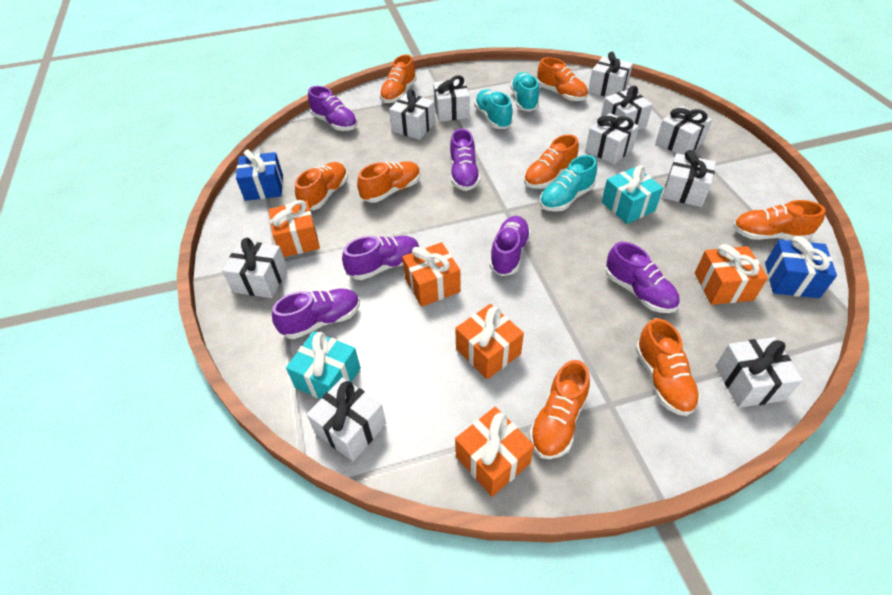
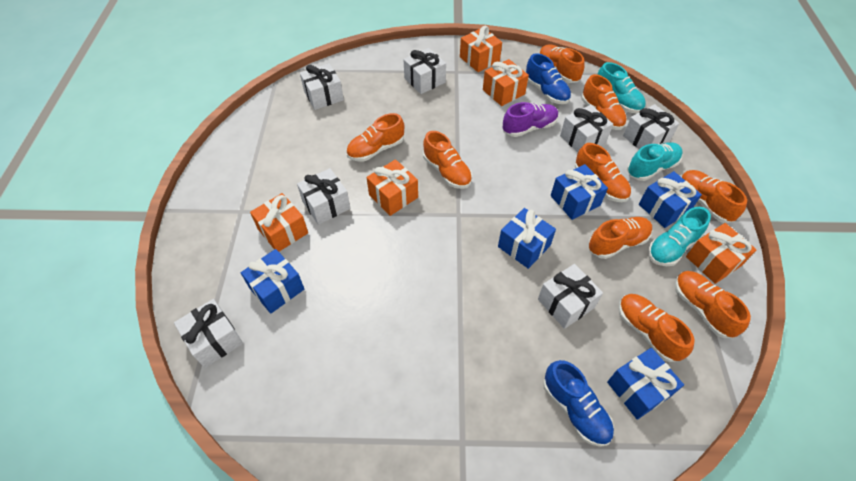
blue gift: [236,149,283,201] [765,236,837,298] = 2 -> [241,249,304,313] [498,208,556,269] [551,164,608,220] [607,348,684,420] [639,171,702,228] = 5
blue shoe: none = 0 -> [526,53,571,104] [543,360,614,447] = 2
orange shoe: [295,162,348,210] [357,161,421,203] [380,54,417,103] [524,134,579,189] [529,360,590,459] [538,57,588,101] [635,318,700,416] [733,200,825,240] = 8 -> [346,113,404,162] [423,131,472,189] [539,44,585,83] [575,143,631,202] [581,74,627,130] [588,217,652,259] [618,294,694,362] [675,271,751,338] [681,170,747,223] = 9
purple shoe: [272,289,360,339] [308,86,358,131] [342,236,420,280] [450,129,481,191] [489,216,531,276] [606,242,680,313] = 6 -> [503,102,559,137] = 1
turquoise gift: [286,331,361,399] [602,165,663,224] = 2 -> none = 0
white gift: [222,238,287,298] [307,377,386,461] [389,89,435,140] [433,75,470,122] [585,113,639,164] [588,52,633,97] [601,86,653,130] [656,106,712,155] [663,150,716,207] [715,337,803,408] = 10 -> [174,299,243,368] [297,168,350,225] [300,63,344,110] [404,48,446,94] [538,264,603,329] [560,105,613,152] [623,104,679,149] = 7

